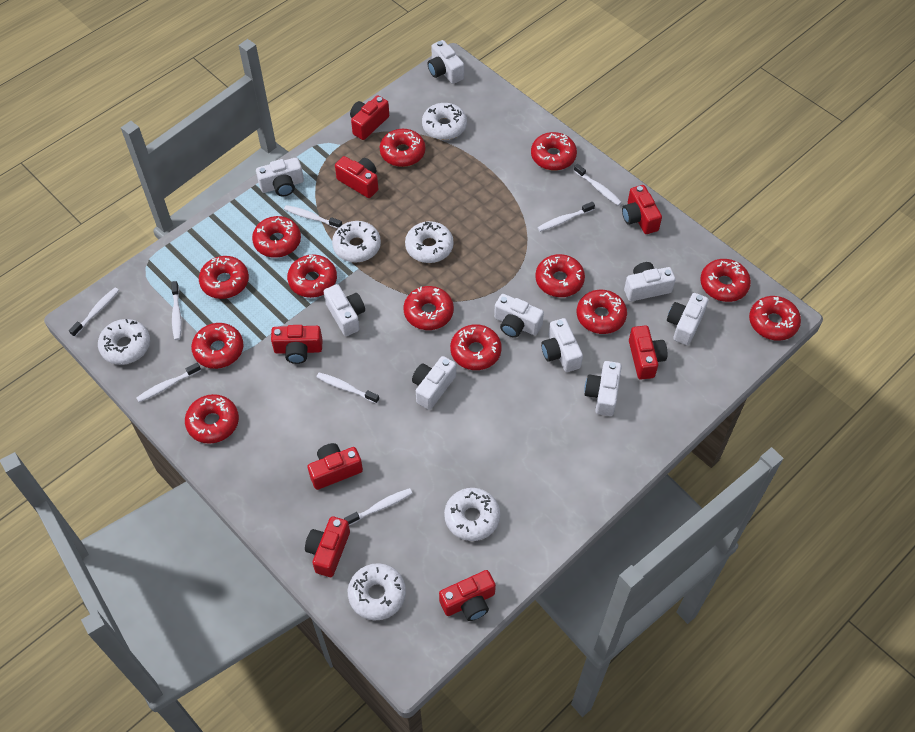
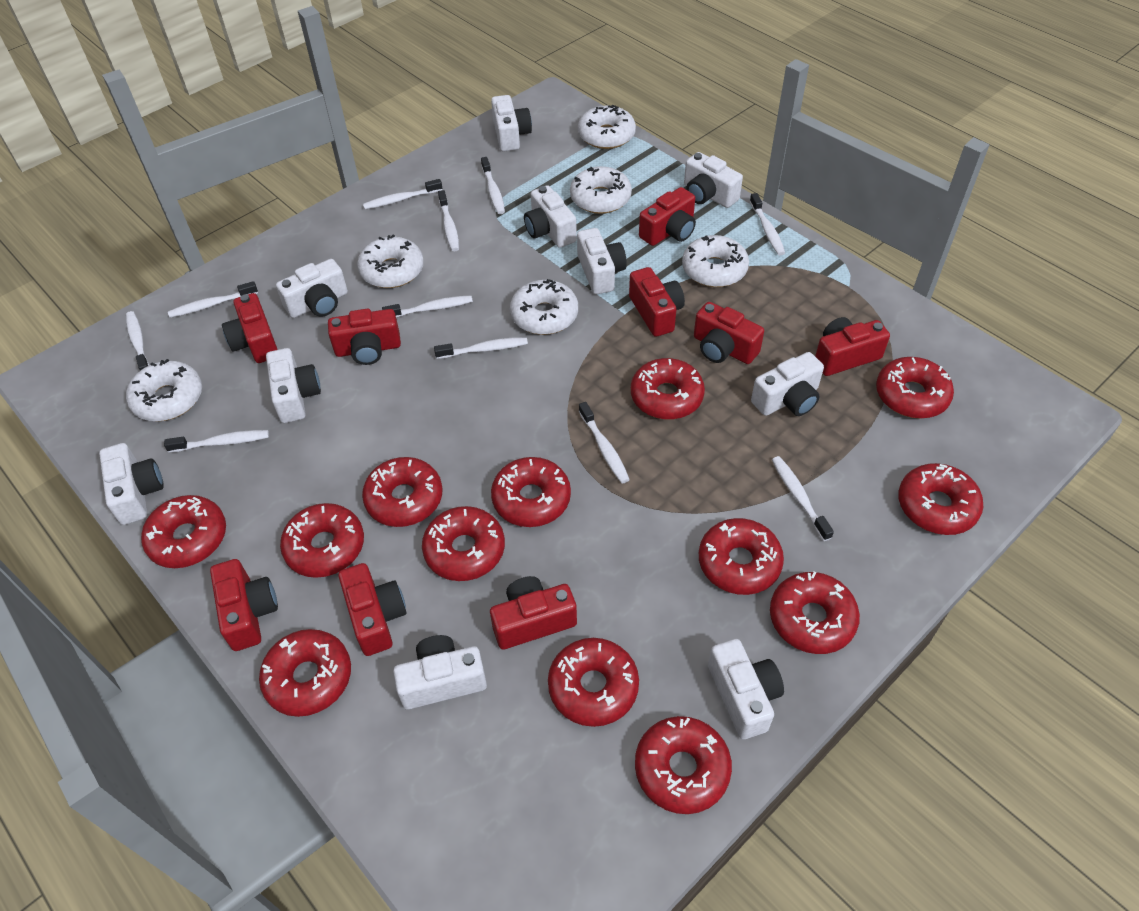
red camera: [271,325,323,364] [305,516,350,577] [308,443,363,490] [335,156,378,198] [350,95,389,140] [439,570,496,621] [622,185,662,234] [629,325,668,380] = 8 -> [210,559,278,651] [222,293,278,363] [328,309,401,365] [338,563,407,656] [490,576,577,650] [629,267,685,337] [639,187,696,246] [694,302,764,364] [815,317,890,376] = 9
white camera: [256,157,304,196] [324,284,365,336] [412,356,456,410] [428,40,464,84] [494,294,544,338] [541,318,583,372] [584,361,622,416] [624,262,676,301] [667,293,708,345] = 9 -> [99,443,164,525] [266,348,321,423] [276,259,348,318] [393,635,487,710] [491,95,532,152] [524,185,577,248] [577,228,627,294] [684,152,743,208] [708,639,784,740] [751,352,824,416] = 10
white toothbrush: [69,287,119,337] [136,363,201,402] [171,281,181,340] [284,205,342,229] [316,372,379,404] [344,488,413,525] [537,202,595,232] [574,164,622,206] = 8 -> [126,311,149,371] [164,430,269,453] [168,281,258,318] [363,179,442,210] [382,295,473,318] [434,337,528,359] [438,190,459,251] [481,157,505,214] [579,402,630,483] [750,193,785,255] [772,456,834,541] = 11

